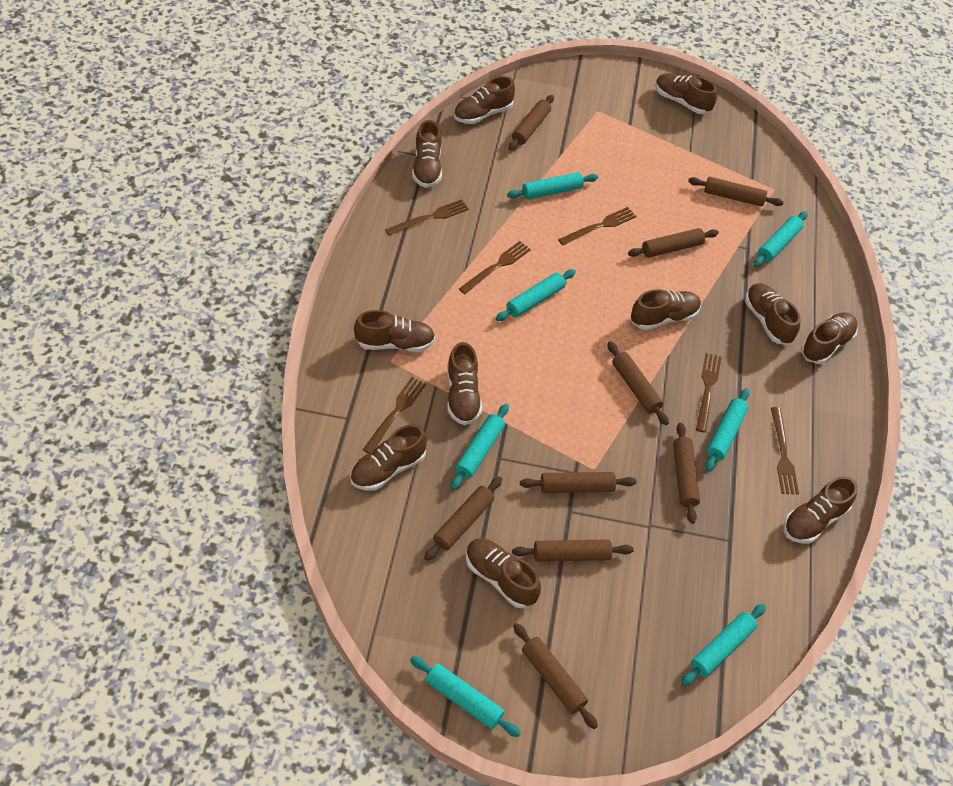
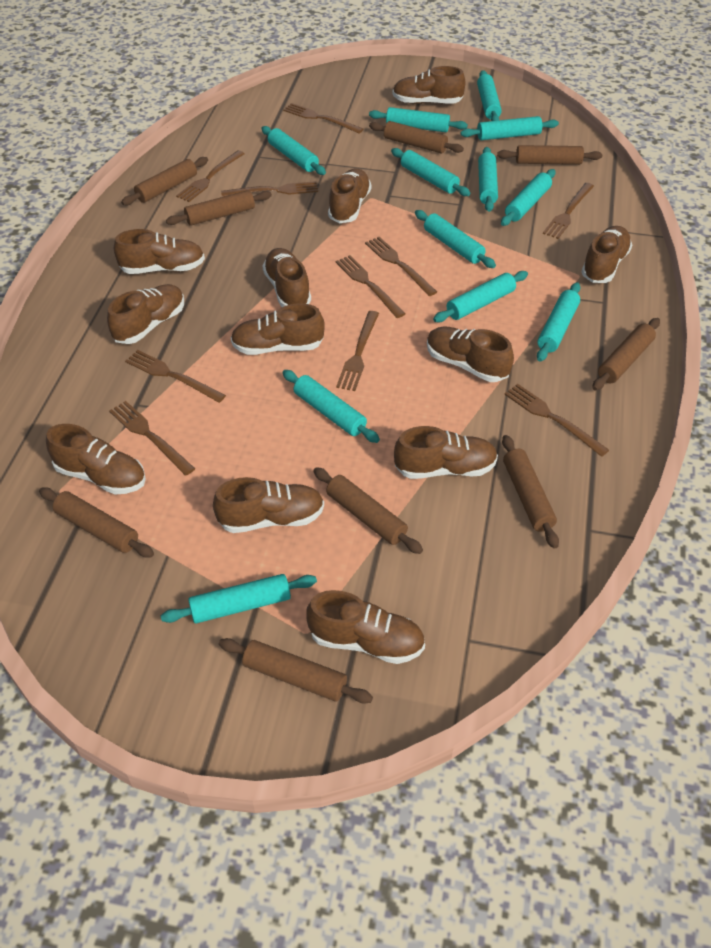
brown fork: [363,377,426,454] [385,199,469,236] [459,241,531,294] [558,207,636,246] [696,353,722,433] [771,407,799,495] = 6 -> [109,401,195,476] [125,350,226,403] [176,150,245,202] [221,181,318,197] [283,103,363,133] [336,255,405,318] [336,311,379,391] [365,237,437,296] [504,384,609,457] [543,183,594,239] = 10
brown shoe: [350,424,427,491] [354,310,435,352] [412,120,442,188] [447,342,482,425] [454,76,515,124] [466,538,541,608] [631,289,701,330] [655,73,717,114] [745,283,801,345] [784,476,858,544] [801,312,858,364] = 11 -> [46,424,146,495] [107,284,184,344] [114,229,205,274] [213,477,324,533] [231,304,325,355] [262,248,311,307] [306,590,425,664] [328,169,371,223] [392,66,465,104] [394,426,498,479] [427,327,514,382] [581,226,632,283] = 12
turquoise rolling pin: [410,656,521,737] [451,404,509,490] [496,269,576,321] [507,172,598,200] [681,604,766,686] [705,388,749,472] [753,211,808,267] = 7 -> [161,574,317,623] [262,126,326,175] [282,370,380,443] [369,107,468,132] [391,148,470,196] [415,210,496,268] [433,271,528,322] [460,116,559,140] [477,70,502,121] [478,147,498,212] [501,169,555,226] [537,282,581,362] = 12

